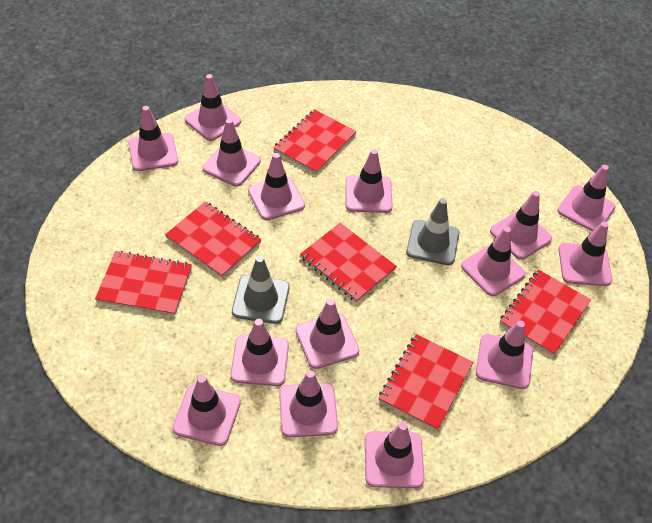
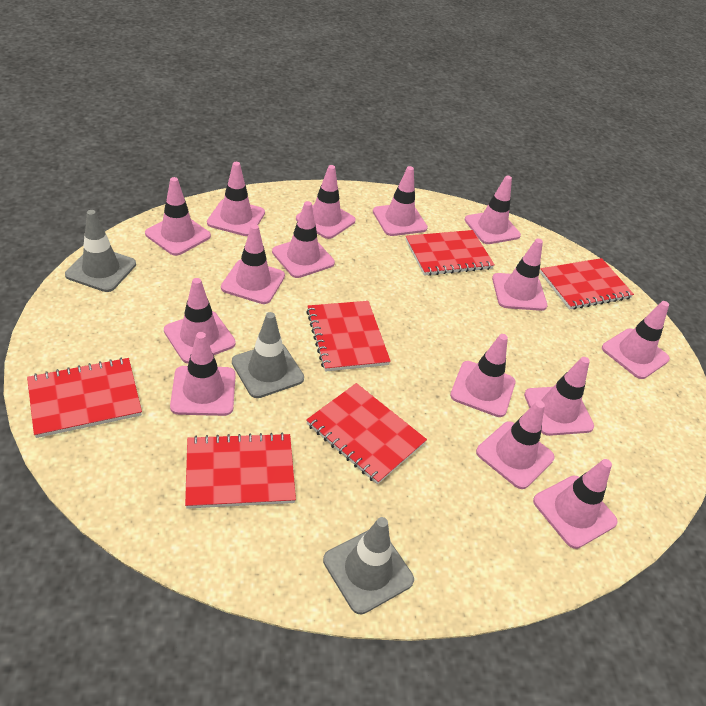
grey traffic cone: [232,256,290,324] [406,198,459,265] = 2 -> [65,210,136,292] [232,312,304,398] [323,517,414,615] = 3

